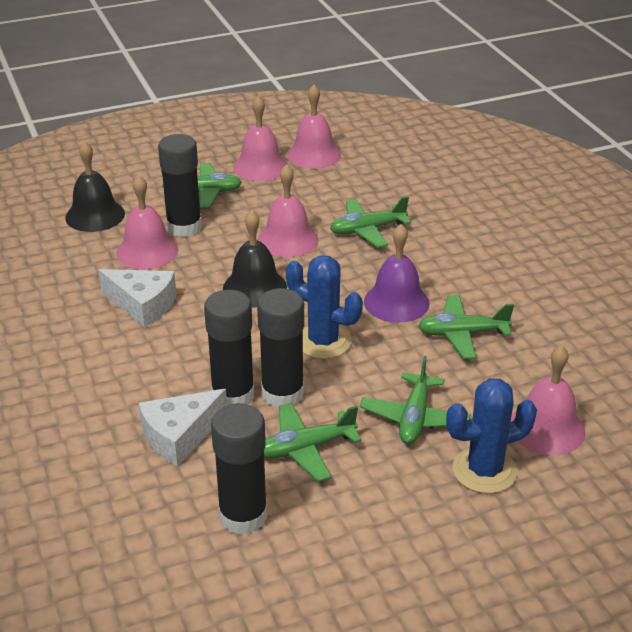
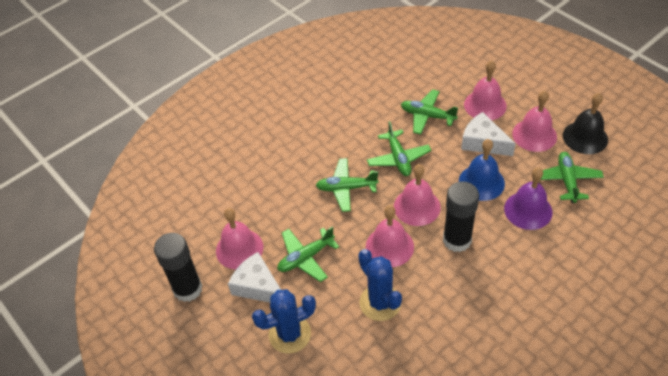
black bell: [65,141,125,232] [223,210,287,308] = 2 -> [563,93,608,154] = 1
black glue stick: [158,134,202,237] [204,290,254,405] [211,403,267,535] [257,288,304,407] = 4 -> [154,233,202,302] [443,181,479,252] = 2
blue bell: none = 0 -> [459,139,505,201] = 1

